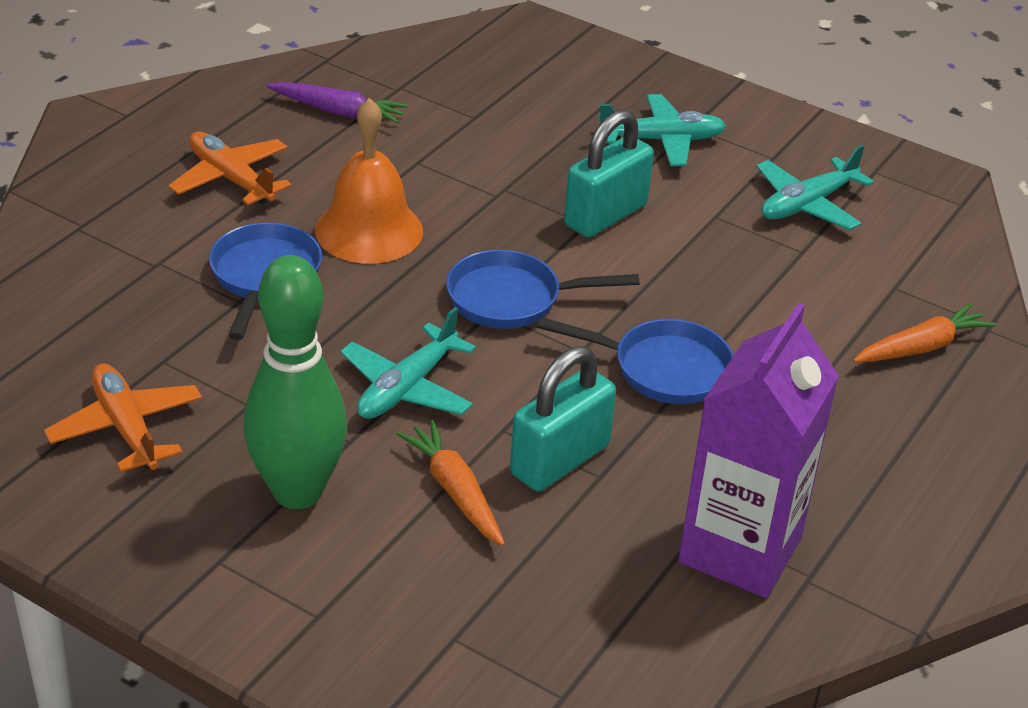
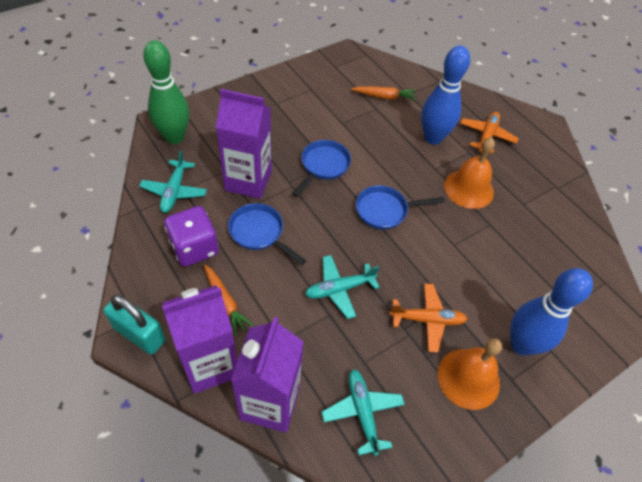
blue bowling pin: none = 0 -> [421,46,470,145] [510,268,593,356] = 2
orange bell: [315,98,423,264] = 1 -> [438,338,502,410] [444,137,495,209] = 2
purple carrot: [267,82,408,123] = 1 -> none = 0
purple carton: [678,303,839,598] = 1 -> [162,285,237,394] [216,89,272,199] [231,317,304,433] = 3
purple dice: none = 0 -> [164,206,219,267] = 1
turquoise padlock: [510,346,616,492] [564,110,654,238] = 2 -> [103,295,166,355] = 1

